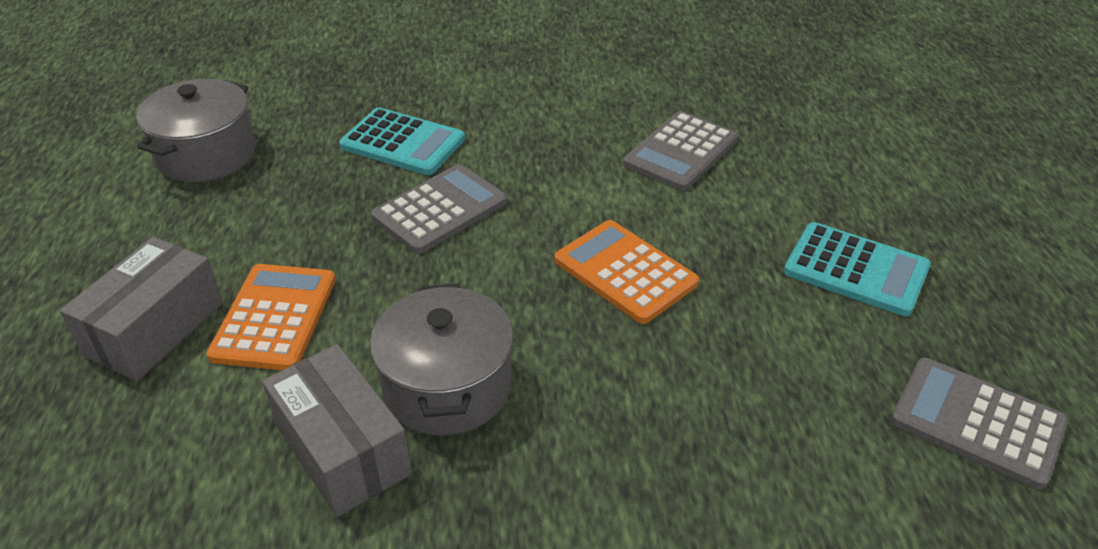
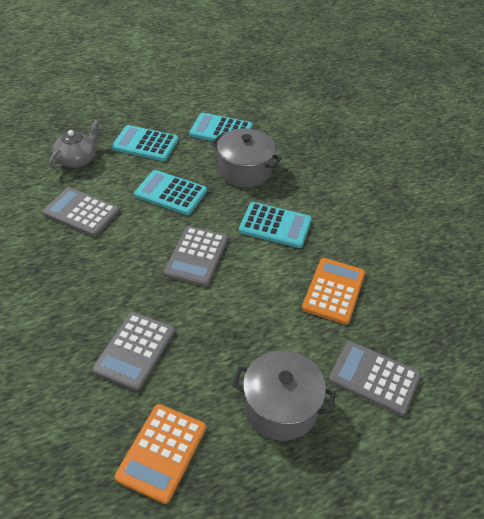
grey box: [60,237,223,381] [262,344,412,517] = 2 -> none = 0
grey calculator: [371,164,507,254] [623,111,738,191] [891,358,1068,489] = 3 -> [42,187,119,237] [92,312,175,391] [164,226,228,287] [329,341,421,416] = 4
grey teapot: none = 0 -> [49,120,100,169] = 1
turquoise calculator: [339,107,465,175] [784,222,931,316] = 2 -> [112,125,179,161] [134,170,207,215] [189,113,253,142] [239,202,312,248] = 4

